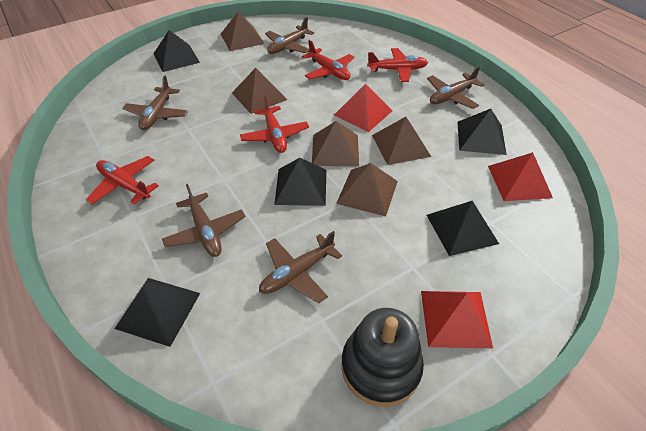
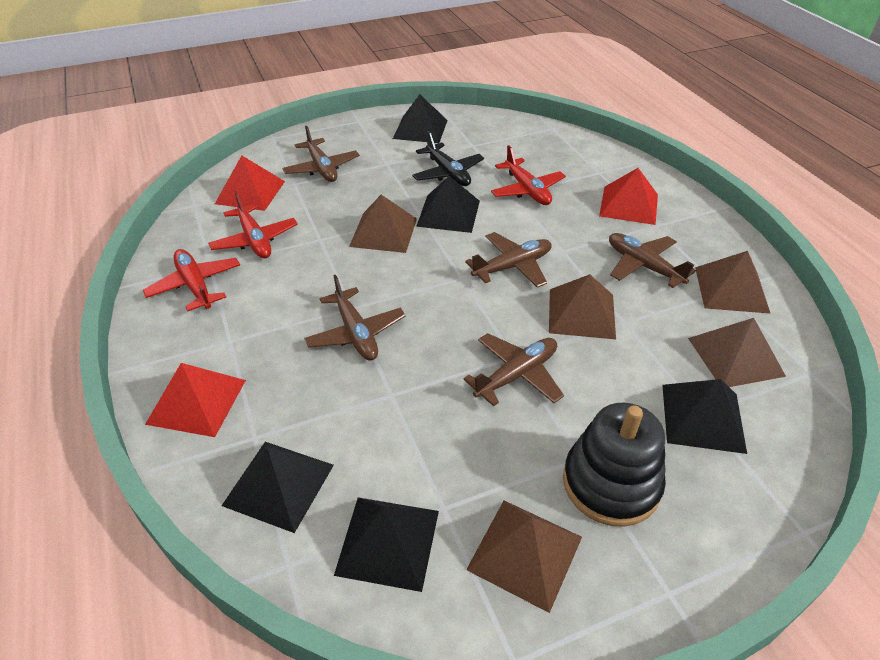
black plane: none = 0 -> [412,131,484,186] = 1
red plane: [86,156,159,204] [240,95,309,153] [302,40,354,80] [367,48,428,82] = 4 -> [143,249,240,311] [208,191,298,258] [491,145,566,205] = 3

